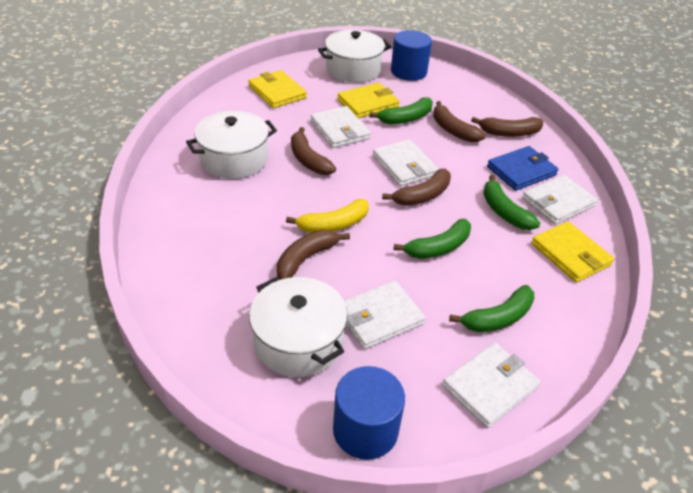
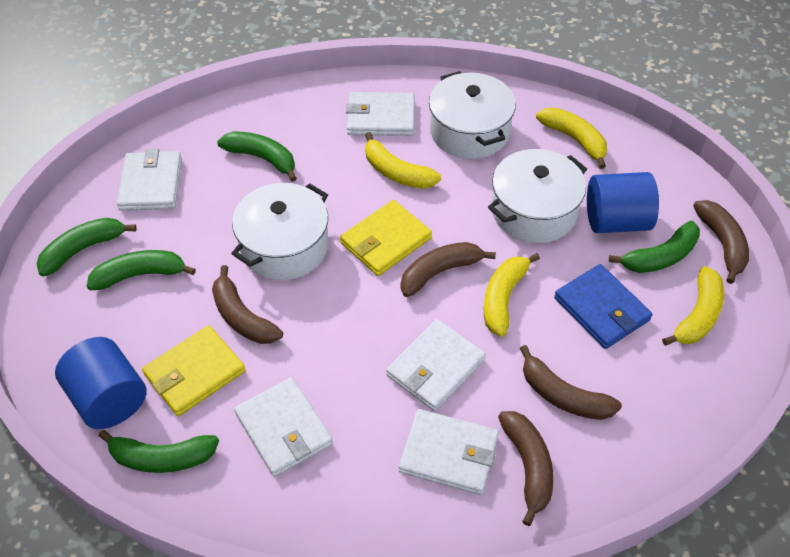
green banana: [369,97,433,124] [394,219,471,259] [449,285,534,332] [483,175,540,230] = 4 -> [36,218,137,276] [87,250,196,290] [98,430,219,473] [217,132,297,182] [609,221,700,273] = 5
yellow banana: [286,199,369,233] = 1 -> [365,132,441,189] [484,253,540,337] [536,107,607,169] [662,266,724,346] = 4
yellow wallet: [248,70,307,108] [337,83,400,118] [531,221,614,283] = 3 -> [142,325,245,416] [340,200,432,276] = 2

